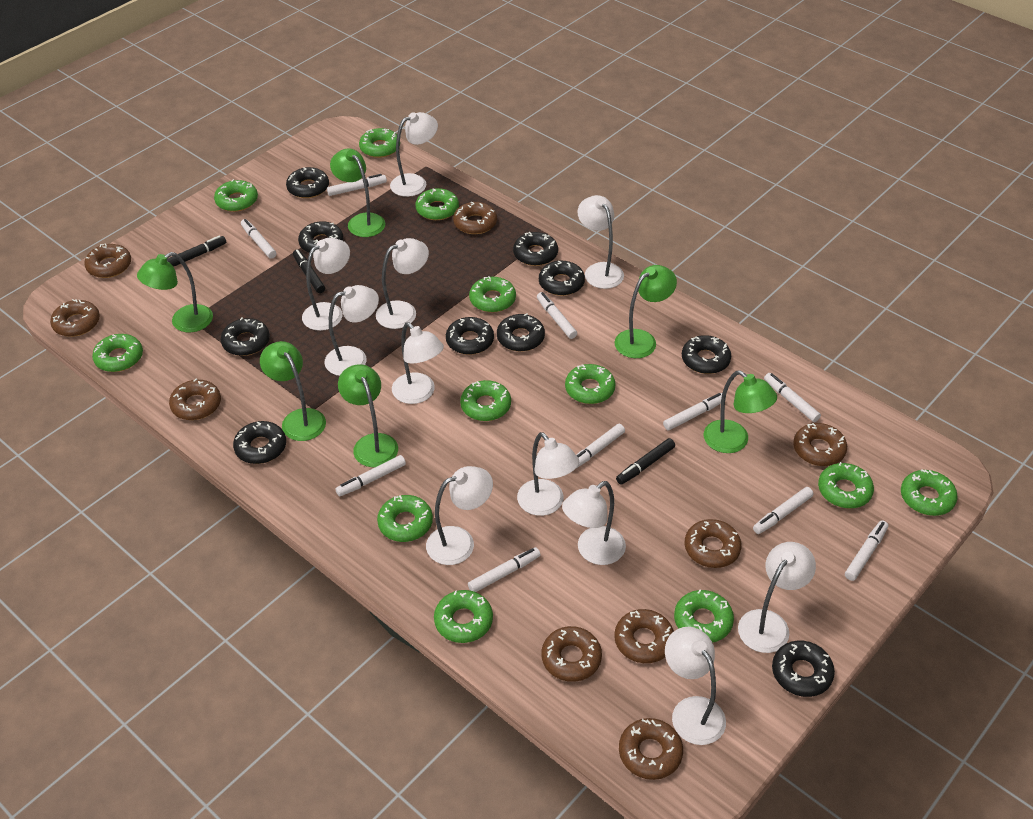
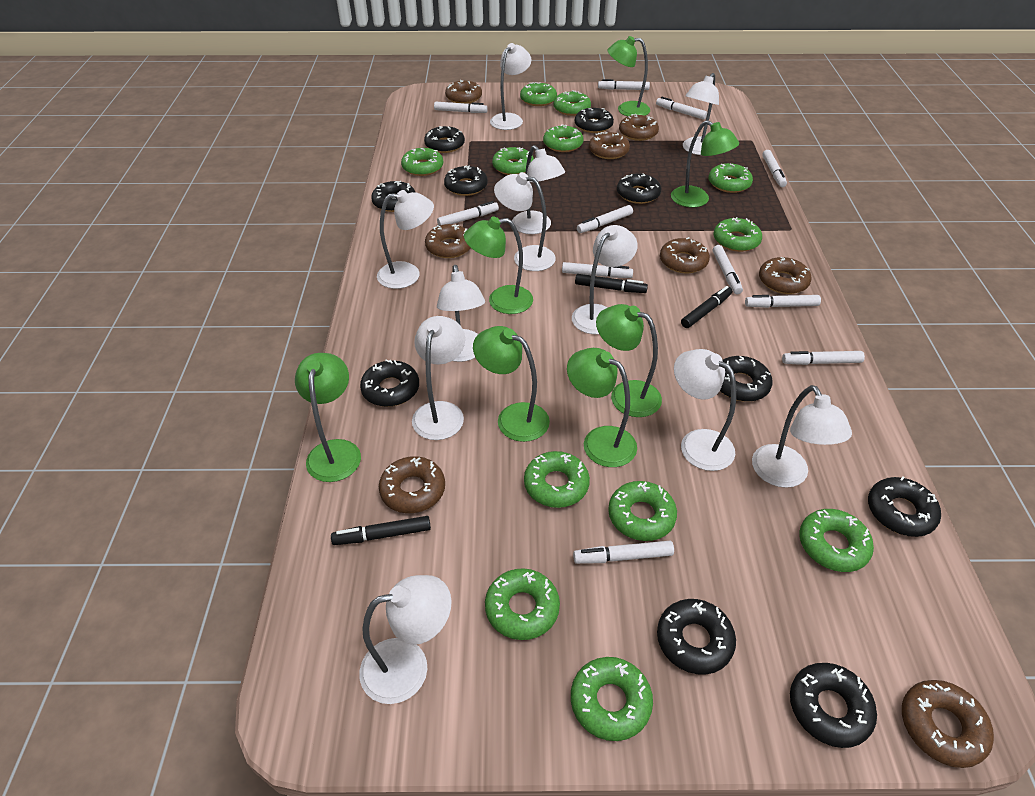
brown donut: [50,299,100,337] [84,243,131,278] [169,378,221,420] [453,202,497,234] [542,626,602,682] [614,609,674,663] [619,718,683,780] [685,519,741,568] [793,423,847,466] = 9 -> [379,456,445,513] [425,224,470,258] [445,80,482,104] [589,132,630,159] [619,114,659,141] [660,237,710,273] [759,257,812,294] [902,680,994,768] = 8
green lamp: [137,252,213,332] [260,341,326,441] [330,148,385,237] [338,364,398,467] [615,265,677,358] [704,370,777,453] = 6 -> [295,353,361,482] [464,216,533,314] [473,326,550,442] [567,348,637,467] [596,304,662,417] [607,36,650,116] [671,120,739,208] = 7
white marker: [241,219,277,259] [327,174,387,196] [335,455,406,496] [468,547,540,592] [537,292,577,339] [576,424,625,468] [663,393,726,430] [753,487,814,534] [764,373,821,422] [845,520,888,581] = 10 -> [434,102,488,113] [437,201,499,226] [562,262,633,278] [573,541,674,564] [577,205,633,233] [598,79,650,90] [656,97,707,120] [712,245,743,294] [745,295,821,308] [762,150,787,187] [782,351,865,365] = 11

